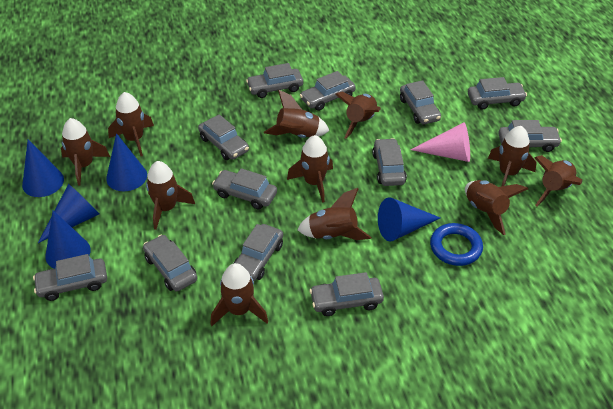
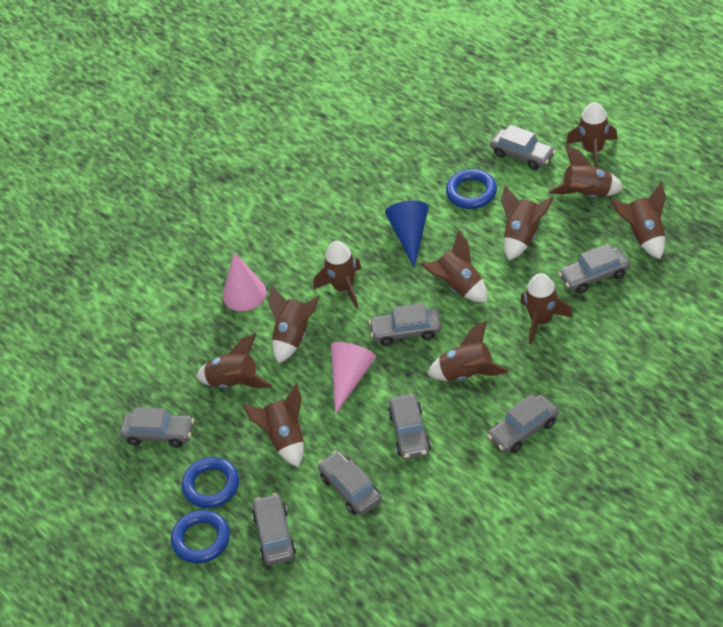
blue cone: [22,139,64,197] [38,184,99,243] [45,210,91,269] [106,133,147,191] [378,197,440,241] = 5 -> [385,200,428,268] = 1
blue ring: [430,223,483,266] = 1 -> [171,510,230,564] [182,457,239,508] [446,169,497,209] = 3
grey car: [33,254,107,301] [143,235,197,292] [198,114,249,160] [212,168,277,209] [233,224,283,281] [246,63,303,98] [300,71,356,111] [310,272,384,316] [372,138,407,186] [400,80,441,124] [468,77,527,110] [498,120,562,152] = 12 -> [120,407,194,448] [252,493,296,565] [318,451,382,515] [369,303,441,346] [388,394,431,459] [487,394,558,453] [490,124,556,170] [558,244,630,293] = 8
pink cone: [411,122,470,162] = 1 -> [223,252,266,311] [331,342,376,414] = 2

